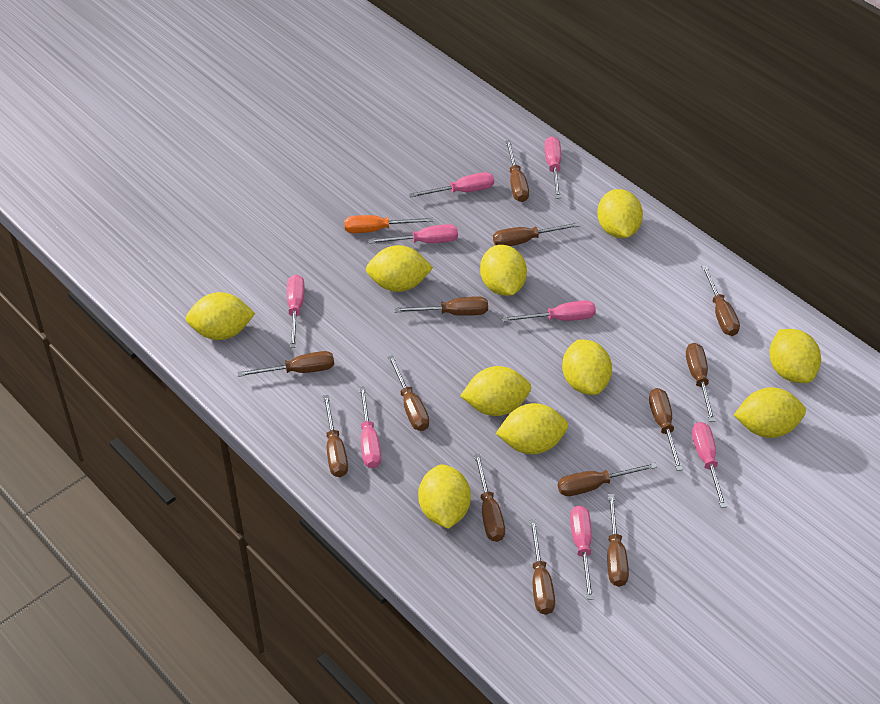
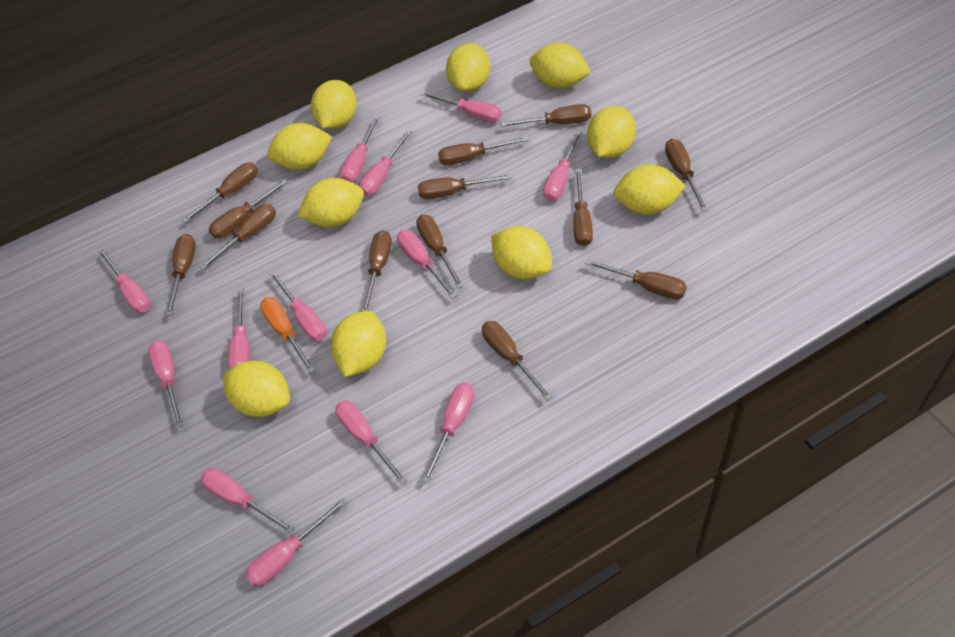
pink screwdriver: [287,275,305,348] [359,386,381,468] [368,224,458,244] [409,172,494,198] [502,300,596,322] [544,136,561,198] [570,505,594,600] [692,422,727,508] = 8 -> [98,249,151,313] [148,341,184,428] [201,468,295,534] [228,288,250,369] [245,498,347,587] [269,271,327,341] [335,401,407,485] [340,115,380,182] [359,129,412,196] [397,230,457,299] [420,91,501,122] [422,383,475,483] [543,131,582,201] = 13

